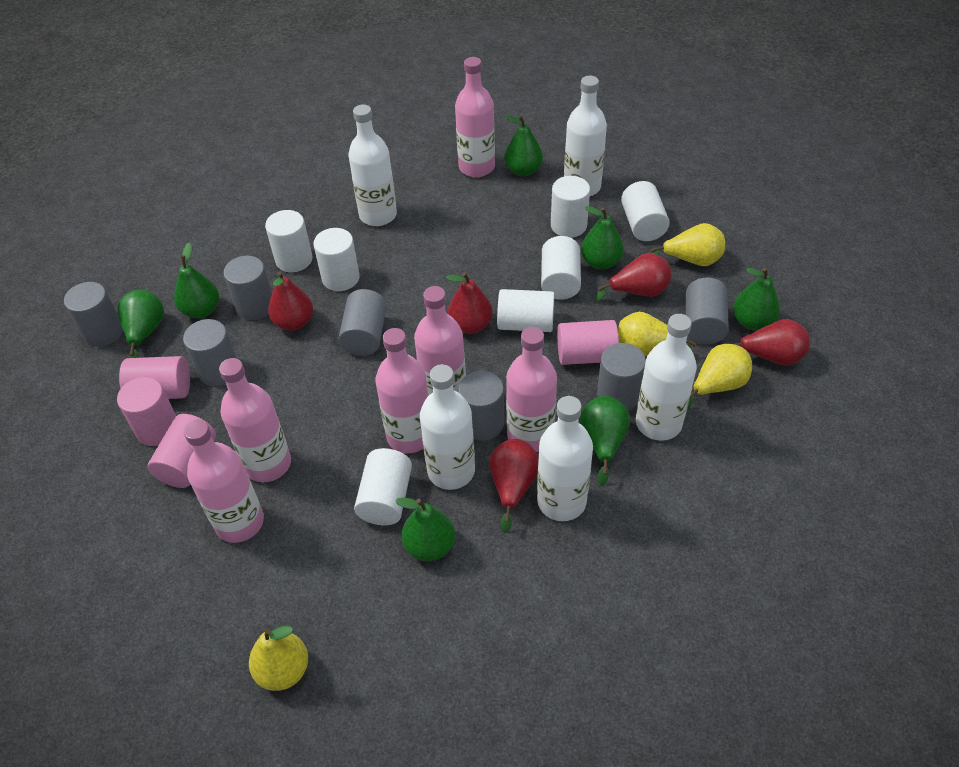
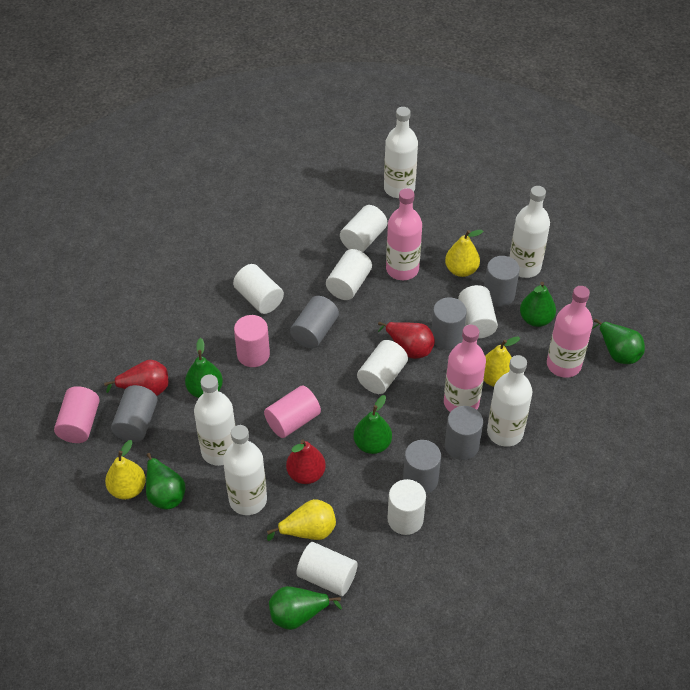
green pear: [117,290,164,358] [174,242,219,318] [396,497,455,561] [504,115,543,176] [580,396,630,486] [581,206,624,270] [733,267,780,330] = 7 -> [146,453,185,509] [185,338,223,398] [269,586,342,630] [354,395,392,454] [520,282,556,327] [592,319,645,364] = 6
grey cylinder: [64,282,123,347] [183,319,237,386] [223,256,272,320] [338,289,387,356] [458,371,504,441] [597,343,646,411] [686,277,729,344] = 7 -> [111,385,158,442] [290,296,339,348] [403,440,441,494] [431,297,467,350] [445,406,483,460] [484,256,520,307] = 6
pink bottle: [184,419,264,543] [219,358,291,482] [376,328,429,453] [414,286,466,395] [455,57,495,177] [506,327,557,452] = 6 -> [386,188,422,280] [444,325,486,412] [547,286,593,378] = 3
pink cylinder: [117,377,176,446] [119,356,190,399] [147,414,216,488] [557,320,619,365] = 4 -> [54,386,100,443] [234,315,270,367] [264,385,321,438] = 3
red pear: [268,271,313,331] [446,272,492,334] [489,439,539,533] [596,253,672,301] [734,319,810,366] = 5 -> [104,360,168,396] [286,439,326,484] [378,322,435,359] = 3

